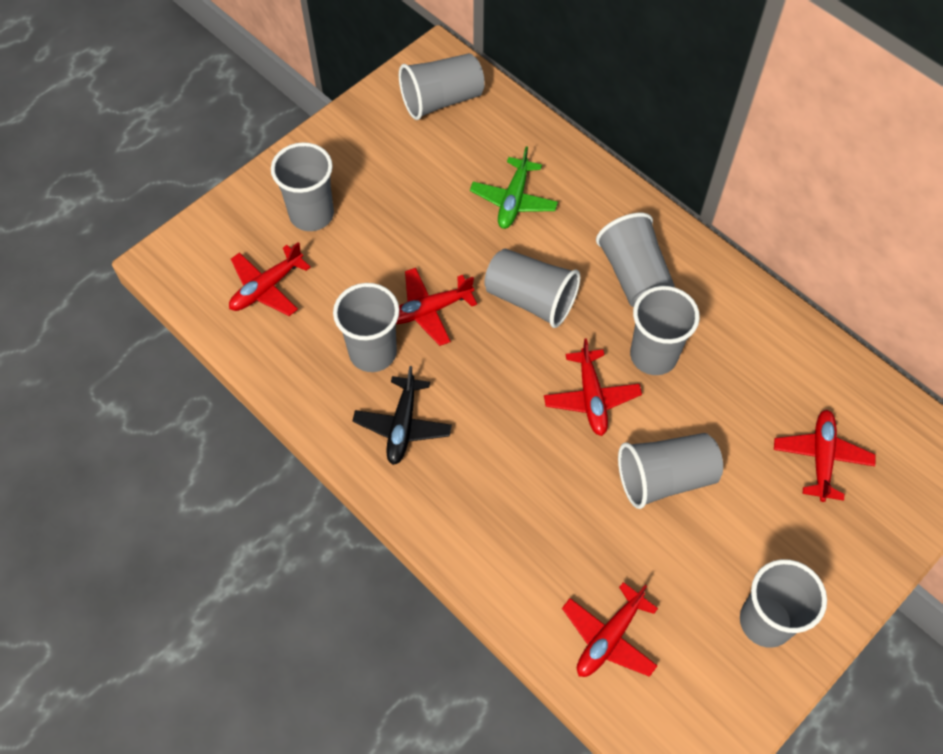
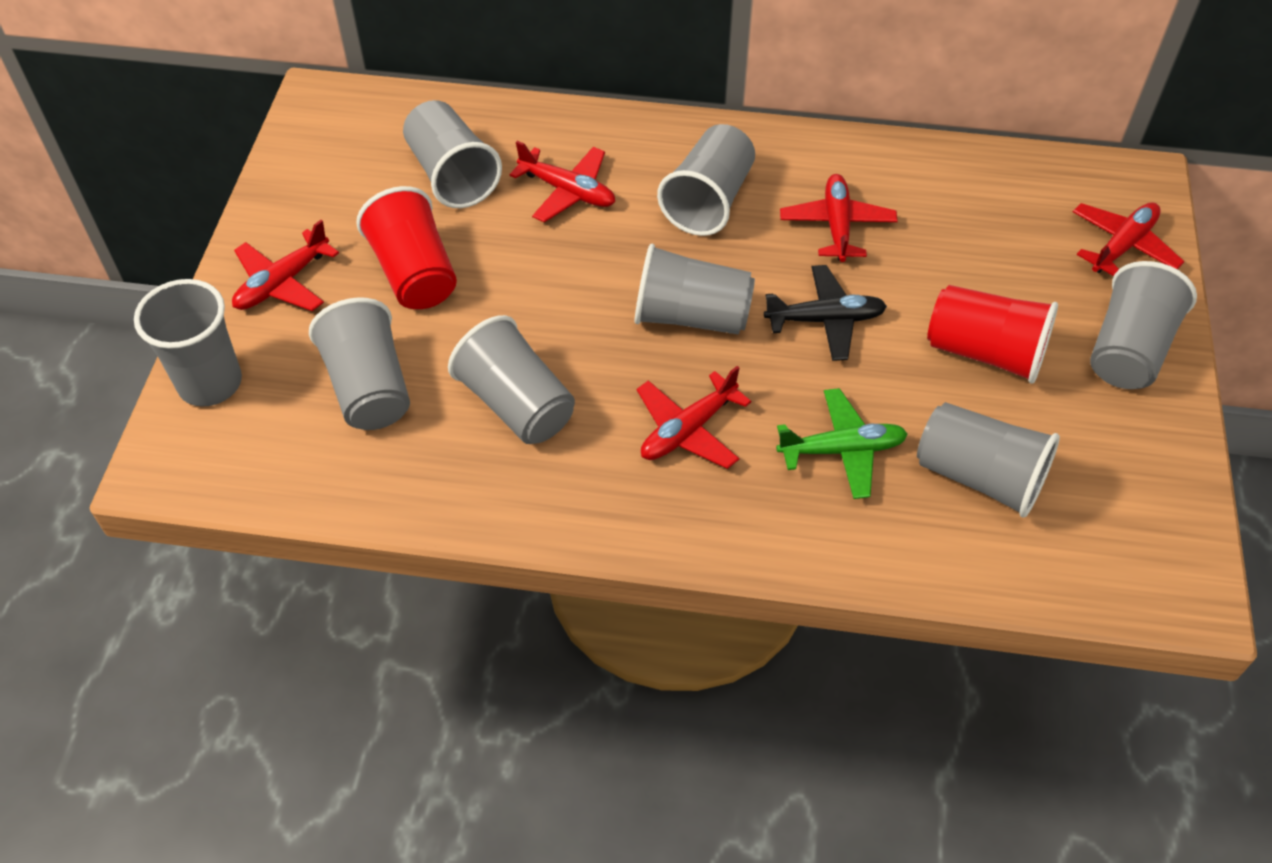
red cup: none = 0 -> [356,186,457,309] [927,285,1058,384] = 2

